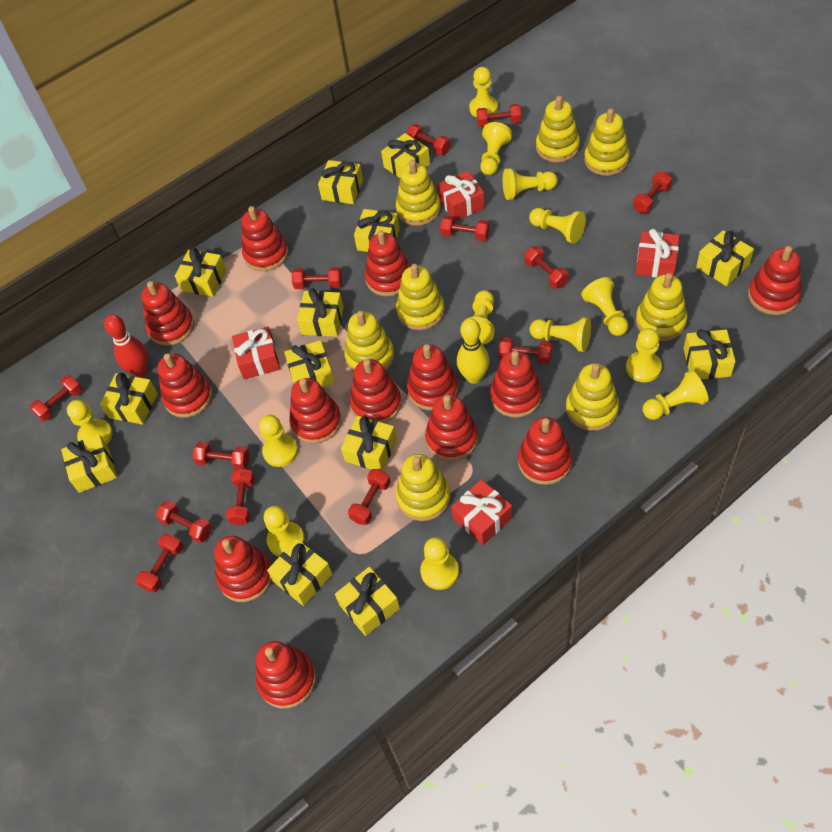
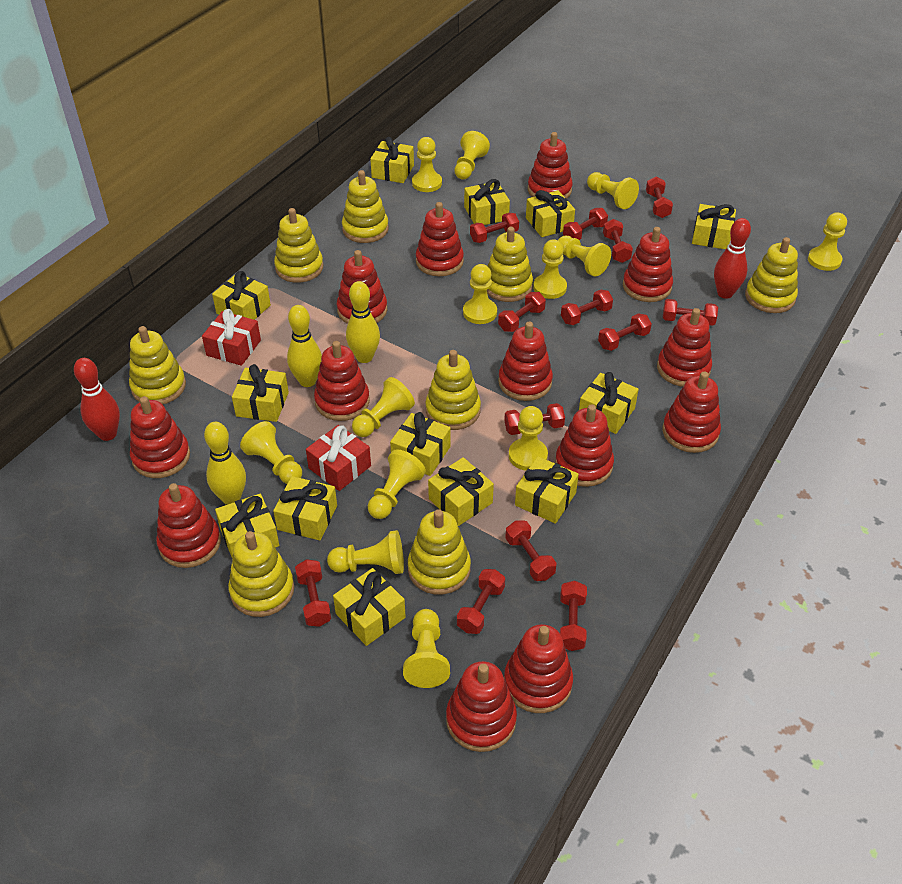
red bowling pin: [104,314,148,377] = 1 -> [74,358,120,441] [714,218,751,299] = 2
red gift: [232,327,280,379] [437,171,485,221] [451,479,512,545] [636,229,680,278] = 4 -> [202,309,261,366] [306,425,371,491] = 2
yellow bowling pin: [457,318,489,384] = 1 -> [204,422,246,505] [287,305,322,387] [346,281,380,363] = 3

